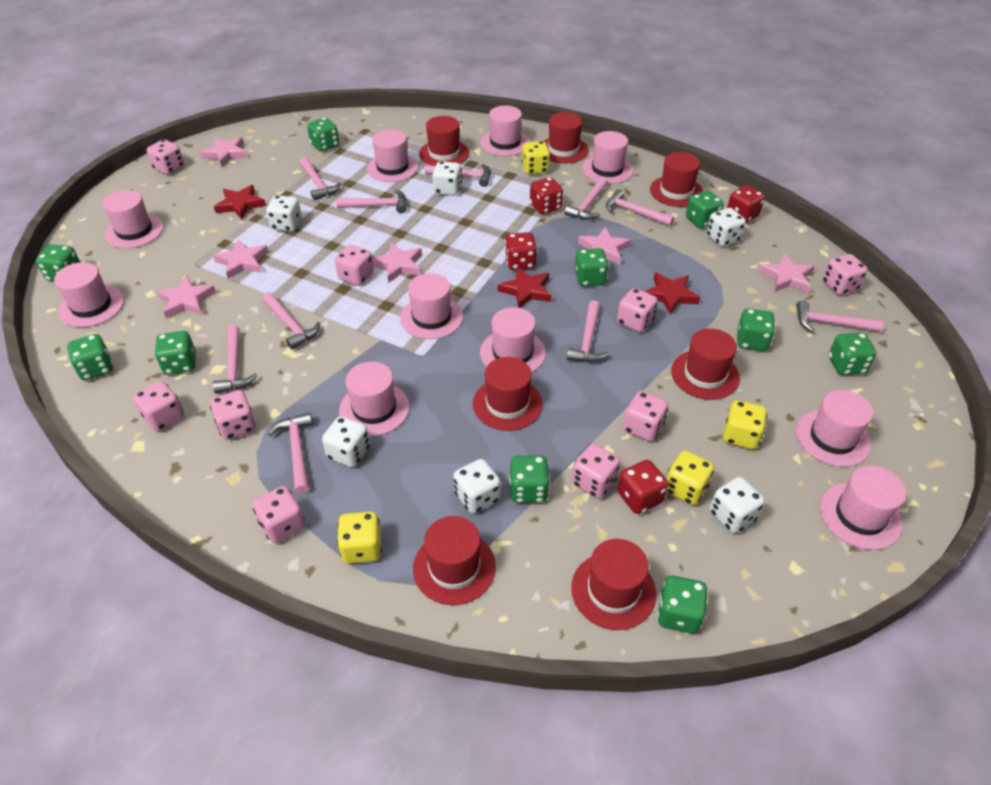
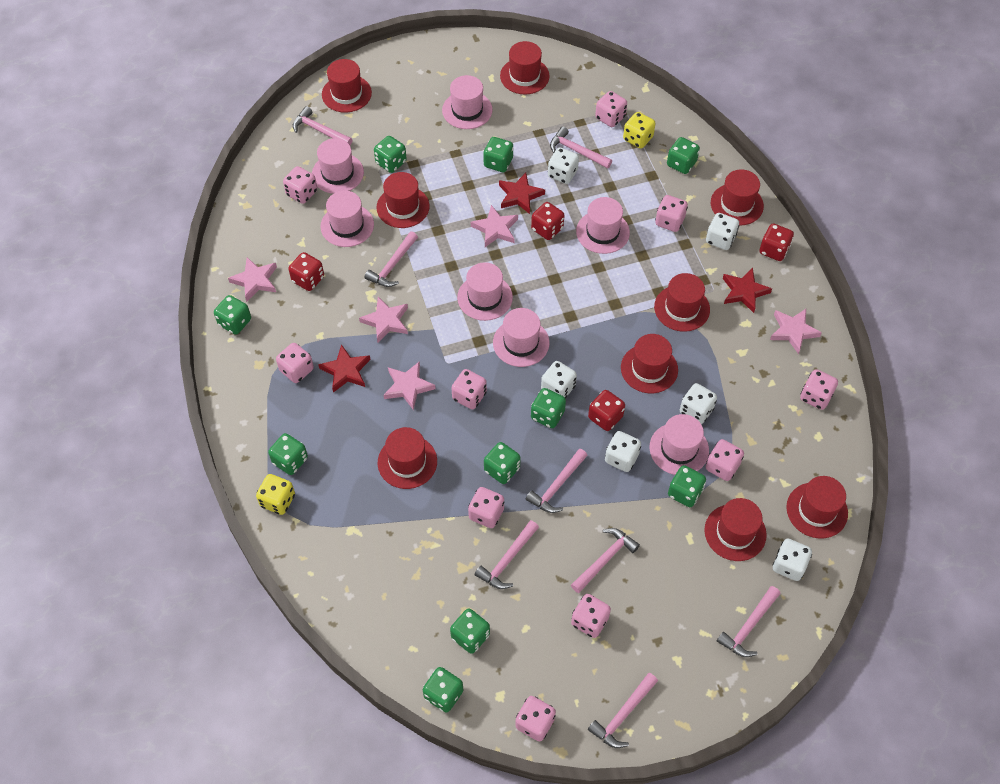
pink dice: [133,381,184,431] [147,139,184,175] [210,390,256,440] [253,486,305,543] [335,245,374,286] [572,444,620,498] [617,288,658,332] [623,391,668,441] [822,254,868,295] = 9 -> [276,343,314,383] [283,166,317,204] [451,369,487,409] [468,487,504,528] [515,696,556,741] [571,594,611,638] [595,91,627,127] [655,195,688,232] [706,439,744,481] [800,369,838,410] = 10
pink hammer: [213,325,257,394] [262,292,320,350] [268,412,313,494] [299,157,341,201] [336,190,406,213] [425,164,491,187] [564,176,608,220] [567,300,609,362] [606,189,674,227] [796,300,884,332] = 10 -> [293,106,353,145] [365,231,418,287] [475,520,539,589] [526,448,588,513] [550,127,612,169] [571,528,640,593] [588,673,658,748] [717,586,780,657] = 8
pink hat: [54,262,124,327] [103,190,164,248] [339,362,410,436] [367,129,418,182] [400,273,463,339] [480,307,546,373] [481,105,530,156] [582,131,634,184] [796,390,874,467] [820,466,906,550] = 10 -> [312,138,364,194] [321,191,374,247] [442,75,493,129] [457,262,513,321] [493,308,549,367] [576,197,630,254] [649,414,709,475] = 7
pink star: [156,276,216,319] [200,137,248,167] [213,239,269,279] [372,243,422,283] [578,227,631,265] [758,253,815,293] = 6 -> [228,257,277,302] [359,297,408,342] [383,362,436,410] [471,205,518,247] [770,309,822,354] = 5
red hat: [413,516,496,605] [419,116,469,166] [473,357,543,431] [544,112,589,164] [571,539,656,630] [650,152,703,207] [671,328,740,400] = 7 -> [322,59,372,113] [376,172,430,228] [378,427,437,489] [500,41,550,94] [621,334,678,393] [654,273,710,332] [704,498,767,561] [711,169,764,226] [786,476,848,539] = 9
yellow dice: [337,512,382,564] [521,141,550,175] [667,451,714,505] [723,400,767,449] = 4 -> [256,474,295,515] [623,112,656,149] = 2

